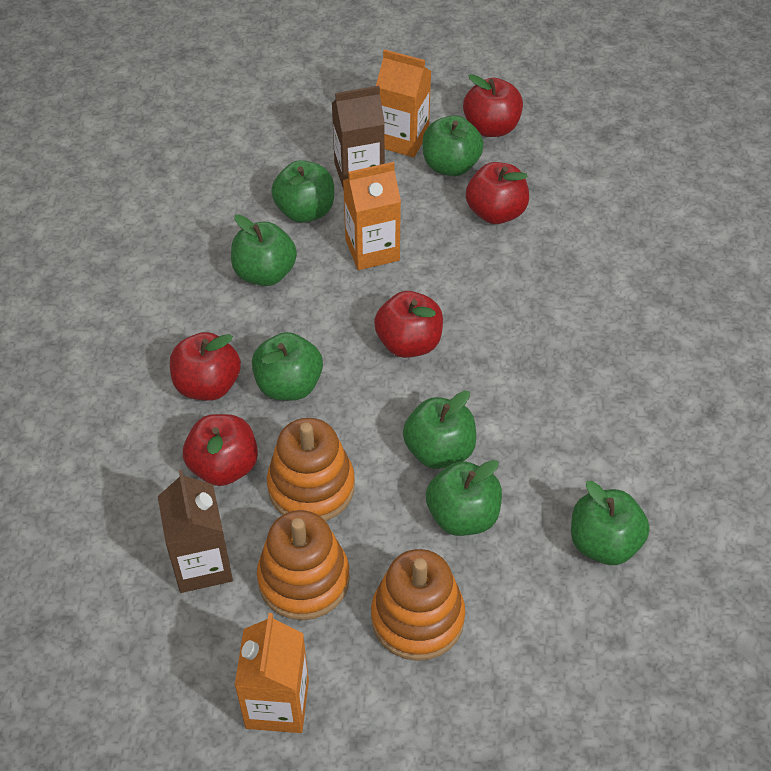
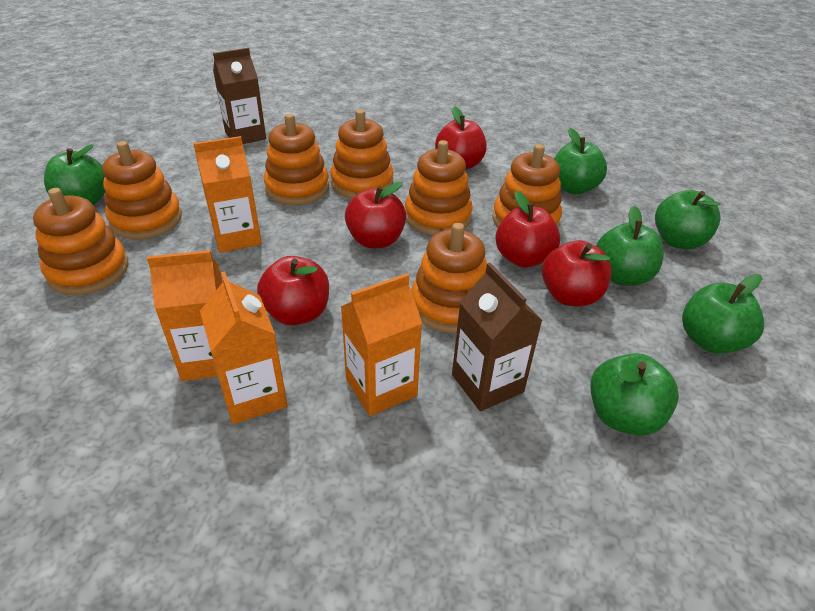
green apple: [231,214,297,286] [252,332,323,400] [271,160,334,223] [403,391,476,469] [422,115,484,176] [426,460,502,536] [571,481,650,565] = 7 -> [44,144,106,205] [554,128,607,194] [590,353,679,436] [596,206,664,286] [655,190,721,249] [682,274,764,354] = 6
orange carton: [234,613,309,733] [343,162,401,270] [376,49,431,157] = 3 -> [147,250,223,381] [193,136,262,253] [200,271,288,424] [341,273,422,416] = 4
orange stacking toy: [257,510,350,620] [267,418,355,521] [371,549,465,661] = 3 -> [33,188,128,295] [102,141,182,239] [264,113,329,205] [330,109,394,199] [405,140,473,235] [411,223,487,333] [492,144,562,228] = 7

